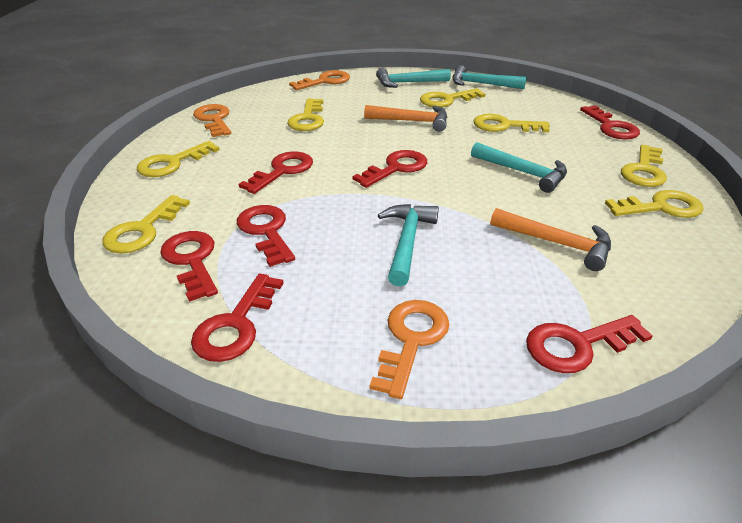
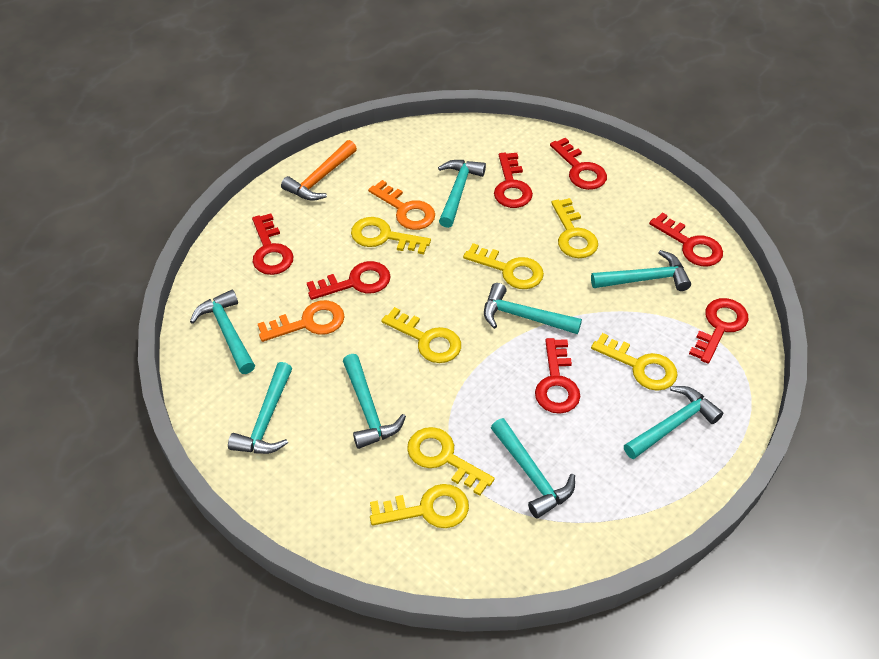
orange hammer: [364,105,447,132] [490,208,611,271] = 2 -> [281,140,357,201] = 1
orange key: [193,104,231,137] [289,70,350,90] [370,300,450,399] = 3 -> [258,300,345,342] [368,180,435,230] = 2
turquoise hammer: [376,68,451,88] [378,204,439,286] [453,65,527,89] [471,142,567,193] = 4 -> [190,290,255,374] [228,362,292,454] [343,354,406,449] [438,160,486,228] [484,283,582,334] [491,418,575,518] [591,250,691,291] [624,386,723,459] = 8

